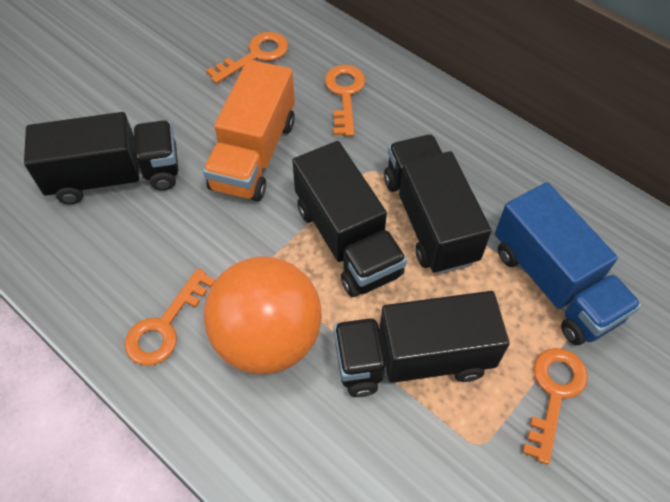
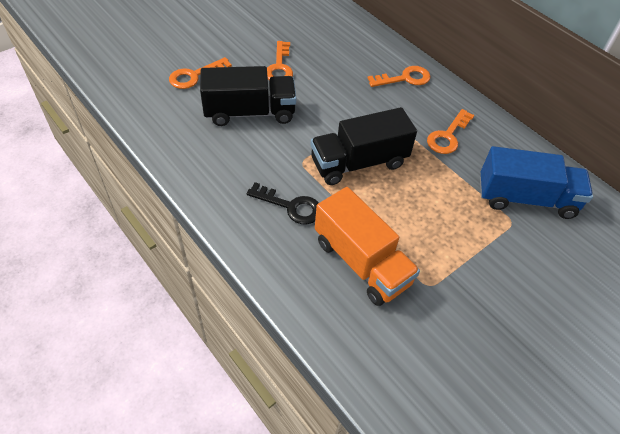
black key: none = 0 -> [247,182,319,224] = 1
black truck: [24,112,178,205] [292,141,407,297] [334,291,510,397] [384,134,492,274] = 4 -> [200,66,296,126] [310,107,417,185] = 2
orange ball: [204,257,322,374] = 1 -> none = 0

